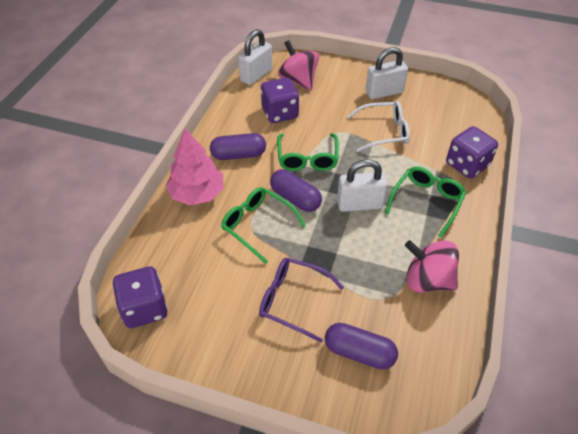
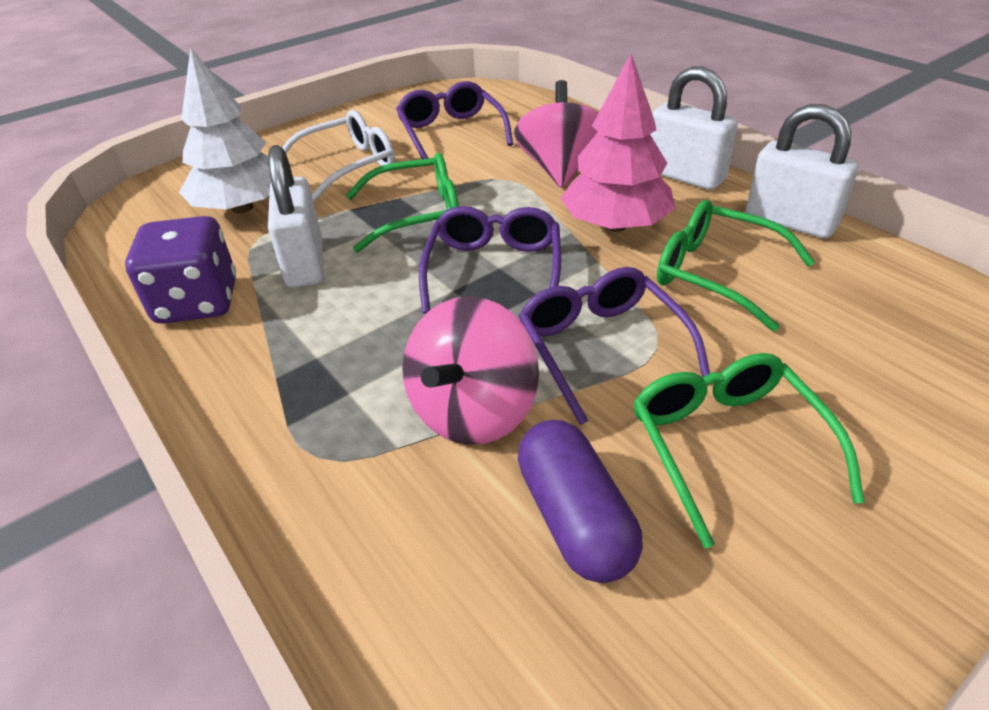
purple capsule: [210,133,266,160] [270,169,322,212] [325,323,398,370] = 3 -> [518,420,643,583] = 1
purple dice: [112,266,168,328] [261,78,299,123] [446,126,498,178] = 3 -> [125,216,236,324] = 1
purple glasses: [259,258,344,343] = 1 -> [396,81,513,159] [419,206,561,314] [519,267,710,425] = 3
white tree: none = 0 -> [179,47,271,213] = 1

